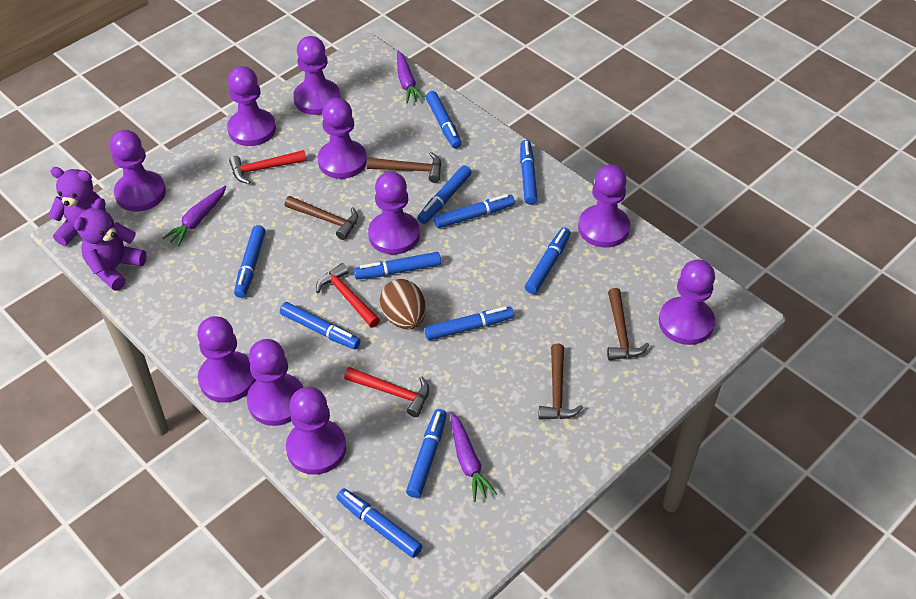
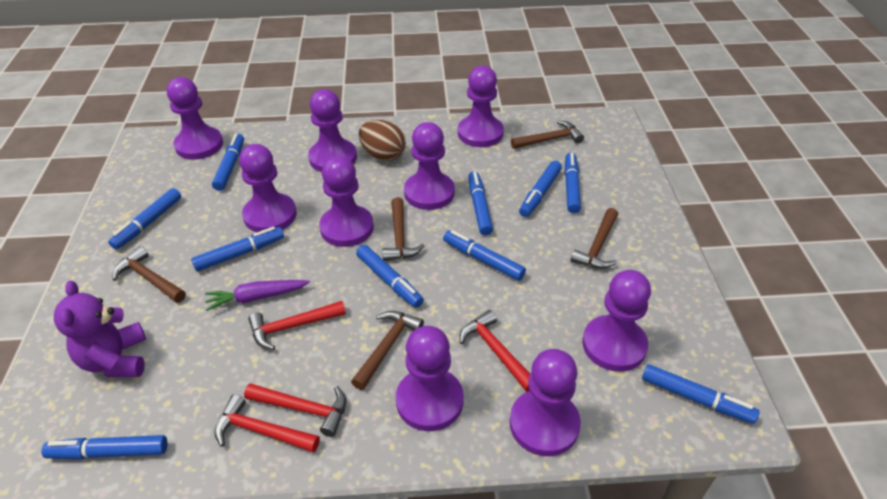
blue marker: [234,225,266,298] [280,302,361,350] [336,488,422,558] [354,252,441,279] [406,409,447,498] [418,165,472,224] [424,306,514,340] [426,91,462,149] [434,194,515,228] [520,140,538,205] [525,227,571,294] = 11 -> [41,435,168,459] [108,188,181,250] [191,226,284,271] [212,134,244,191] [356,245,424,308] [443,230,526,281] [468,171,493,235] [519,161,562,217] [564,153,581,213] [642,364,759,424] = 10
brown hammer: [285,196,358,240] [367,152,441,183] [538,343,583,420] [607,288,649,360] = 4 -> [113,246,186,303] [351,311,424,390] [382,197,424,261] [511,121,584,149] [571,208,618,269] = 5
purple carrot: [163,186,226,246] [397,51,425,103] [450,412,497,502] = 3 -> [205,280,310,311] = 1
purple pawn: [110,130,166,212] [197,316,256,403] [227,66,276,146] [247,339,303,426] [286,387,346,475] [293,36,340,115] [318,98,367,179] [368,171,420,255] [578,165,630,248] [659,260,715,345] = 10 -> [167,77,223,160] [239,144,297,233] [308,89,357,172] [319,156,374,247] [396,326,464,431] [404,122,455,210] [458,66,504,147] [510,349,581,456] [582,270,651,372] = 9
purple teddy bear: [48,167,106,246] [74,198,147,291] = 2 -> [54,281,146,377] = 1
red hammer: [229,150,307,184] [316,263,380,328] [344,367,429,417] = 3 -> [214,394,320,453] [244,383,346,437] [248,301,346,350] [459,310,530,392] = 4

